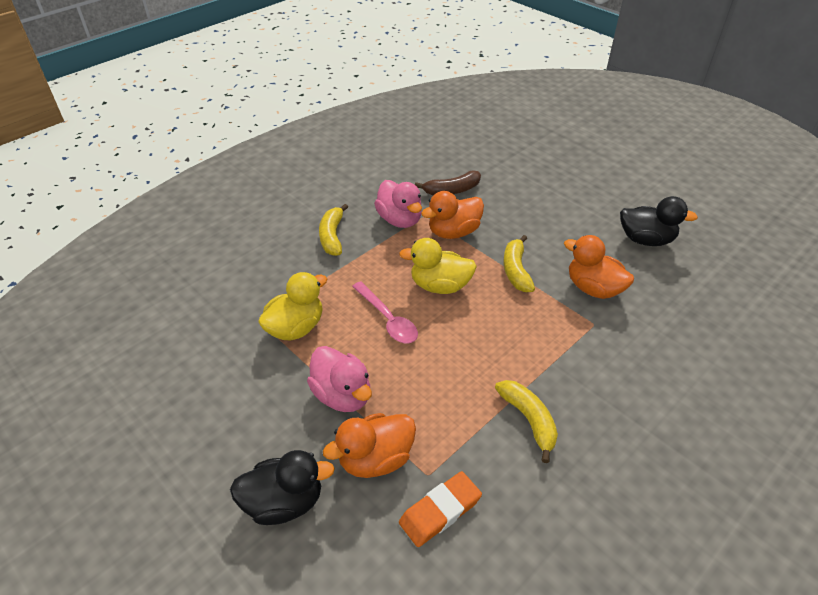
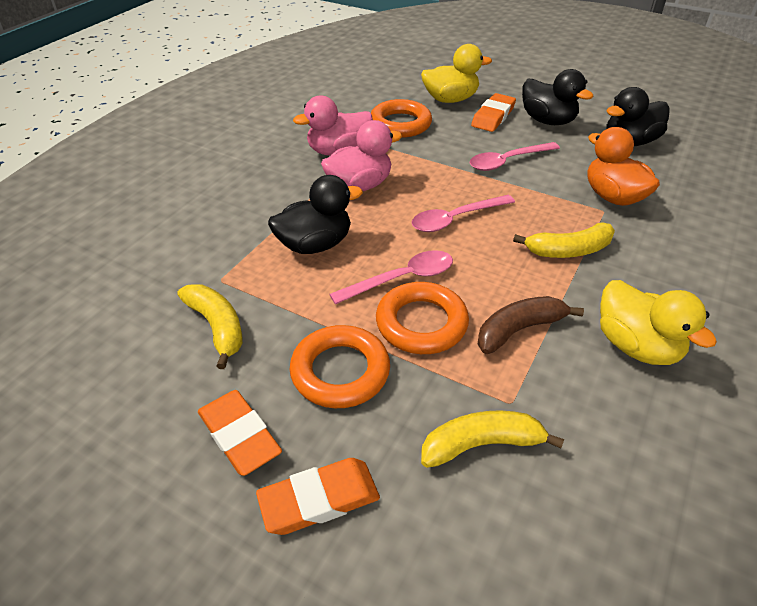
black duck: [230,450,335,525] [620,196,698,246] = 2 -> [268,175,363,254] [522,69,594,125] [606,87,670,146] = 3
orange duck: [323,413,416,478] [421,191,484,239] [564,235,634,299] = 3 -> [587,127,660,206] = 1
orange eraser: [399,471,482,547] = 1 -> [198,390,282,476] [256,458,380,535] [471,93,516,132] = 3
orange ring: none = 0 -> [290,325,390,408] [371,99,432,138] [376,282,469,354] = 3
pink spoon: [352,282,418,343] = 1 -> [330,250,453,304] [411,195,515,232] [470,142,560,171] = 3

